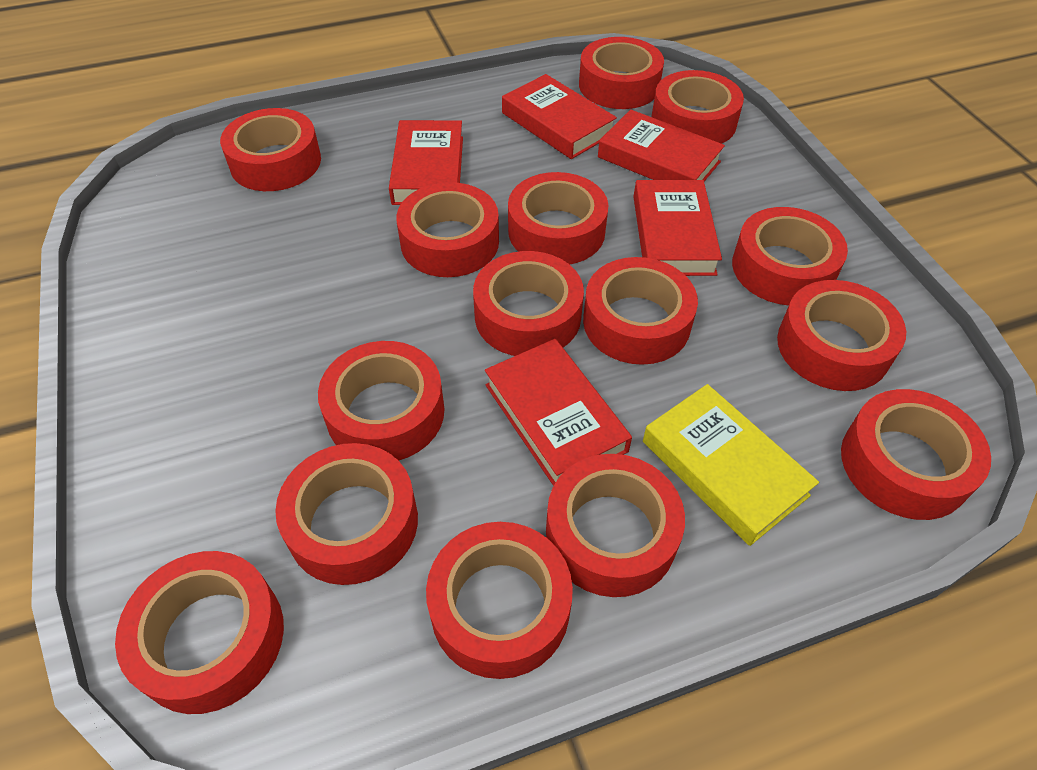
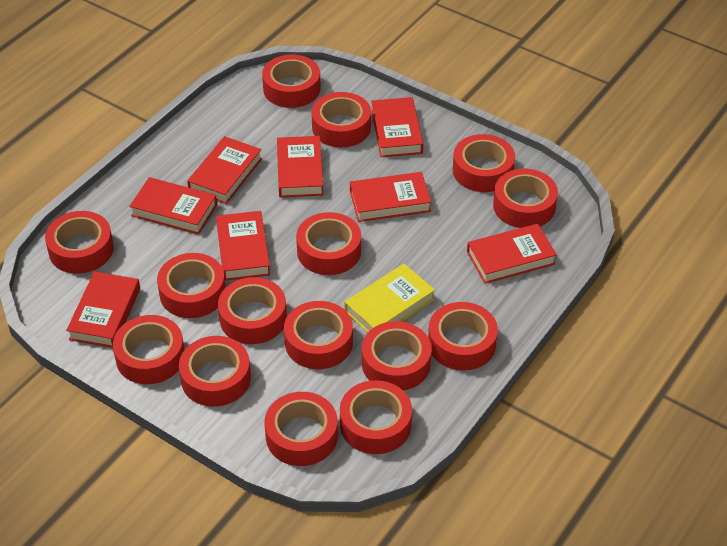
red book: [389,120,463,205] [485,339,632,486] [502,74,617,159] [598,110,725,181] [634,180,722,276] = 5 -> [66,271,140,348] [129,177,217,235] [187,136,262,204] [216,211,270,281] [277,136,323,198] [350,172,431,222] [371,97,423,157] [467,224,557,284] = 8

